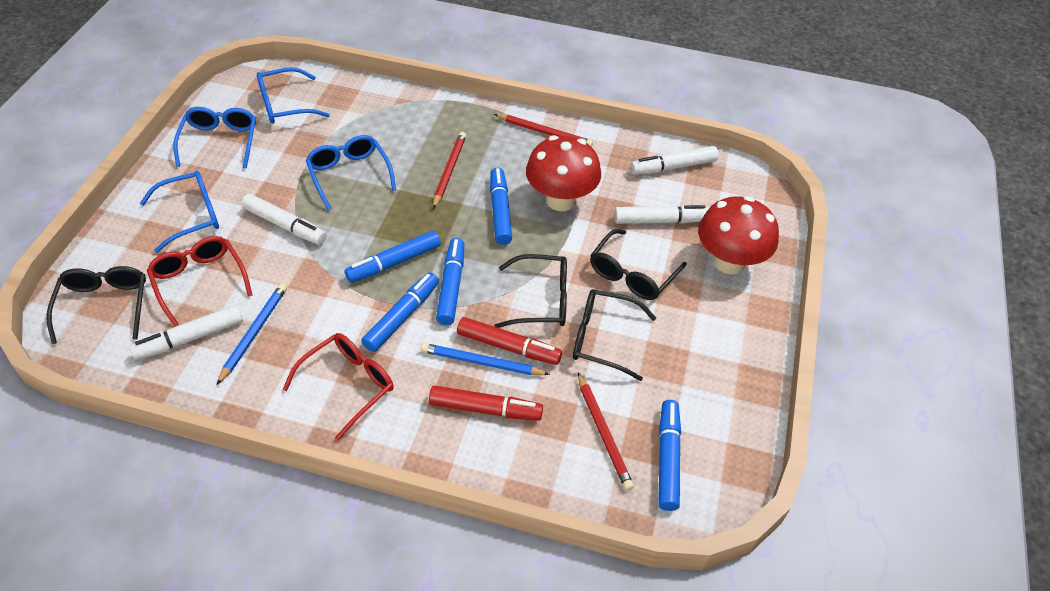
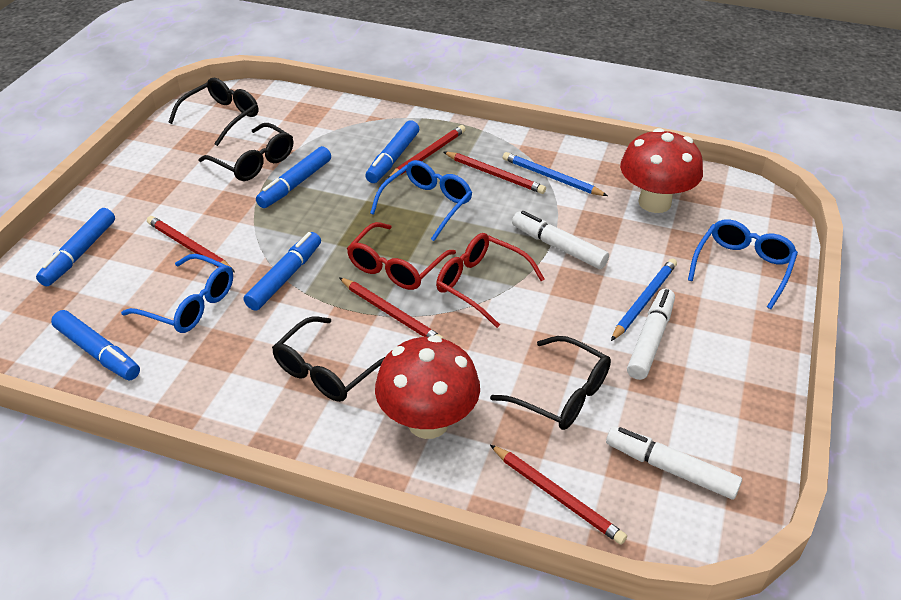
blue glasses: [140,171,219,253] [173,107,256,169] [257,67,330,124] [306,135,396,210] = 4 -> [121,254,233,333] [370,160,472,241] [688,219,798,309] = 3
red marker: [429,386,543,421] [457,317,562,365] = 2 -> none = 0
red pencil: [433,132,466,209] [494,114,593,147] [578,372,634,491] = 3 -> [147,216,235,272] [339,277,444,339] [387,125,466,179] [444,152,546,194] [490,445,627,544] = 5
white marker: [129,305,243,360] [241,194,326,245] [614,205,709,224] [630,146,719,175] = 4 -> [512,211,609,269] [606,426,742,500] [627,289,675,380] = 3

